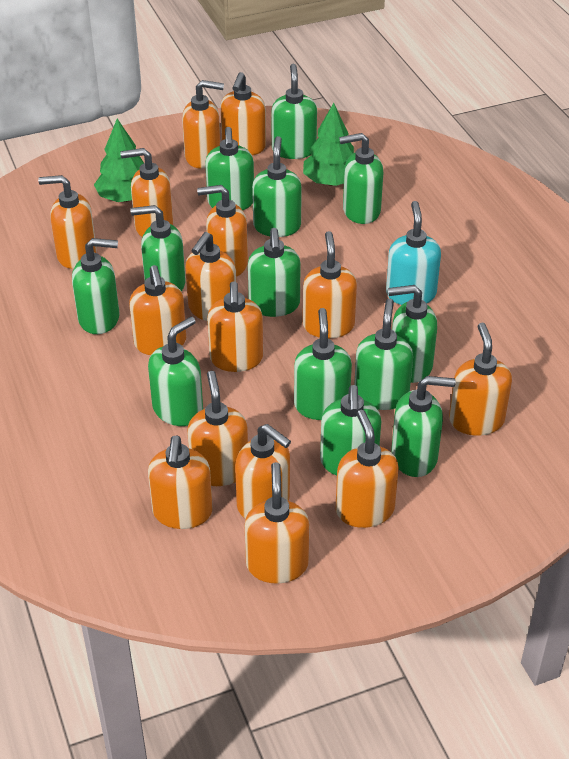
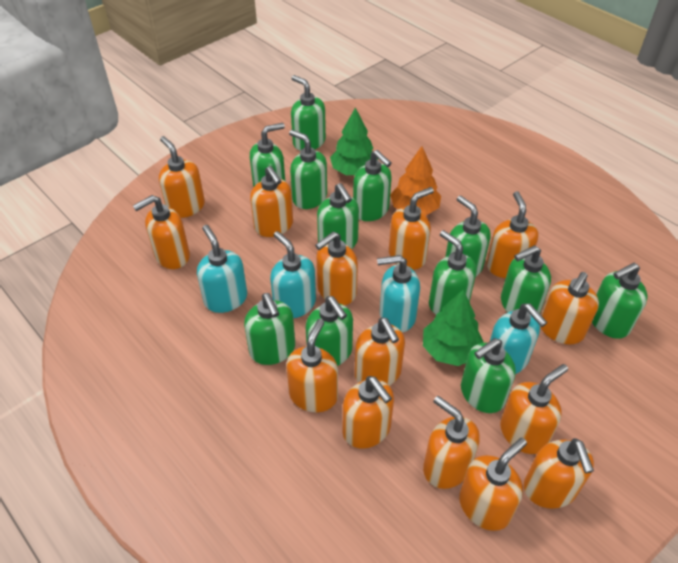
green soap dispenser: [72,238,120,334] [130,205,186,292] [148,317,203,426] [205,127,254,210] [248,228,301,317] [252,136,302,237] [271,64,317,159] [294,308,352,420] [320,385,381,475] [339,133,383,224] [354,298,413,410] [388,285,437,383] [391,376,456,477] = 13 -> [244,293,295,365] [250,123,285,188] [289,130,327,209] [291,75,326,151] [305,296,353,366] [317,183,359,249] [353,150,392,221] [429,230,477,314] [445,195,491,276] [461,338,516,413] [501,245,551,314] [592,263,648,339] = 12
orange soap dispenser: [38,175,97,269] [120,148,173,237] [129,265,186,355] [148,435,213,529] [182,80,224,169] [185,232,237,321] [187,371,248,486] [197,185,248,277] [207,281,263,372] [221,72,266,155] [235,424,291,519] [245,462,309,584] [303,231,357,339] [336,410,399,528] [449,323,512,436] = 15 -> [133,195,190,269] [159,136,205,218] [250,166,293,237] [286,319,338,412] [315,232,358,305] [343,376,394,449] [355,317,405,386] [389,187,434,270] [423,396,480,489] [459,438,527,531] [486,191,538,278] [500,364,568,454] [524,438,594,509] [541,272,599,344] = 14
orange tree: none = 0 -> [390,146,441,215] = 1
turquoise soap dispenser: [386,201,441,305] = 1 -> [197,225,247,313] [270,231,316,318] [377,255,420,332] [490,303,548,374] = 4

